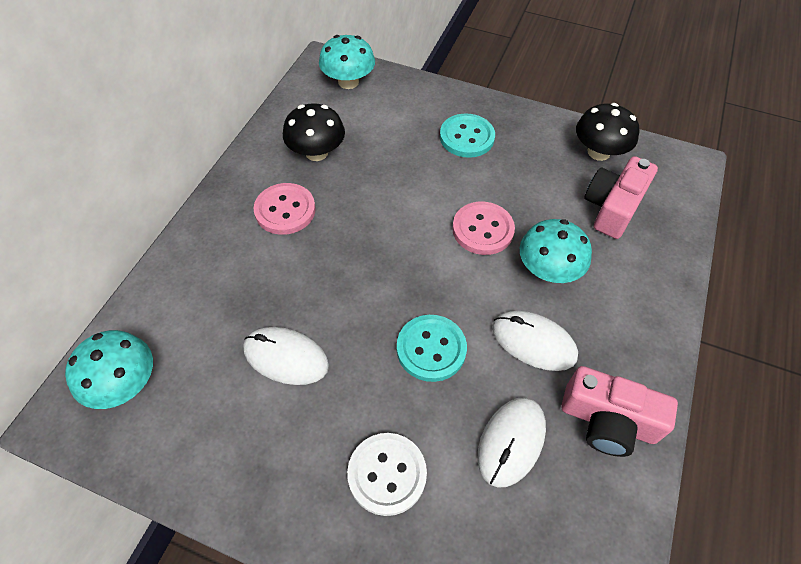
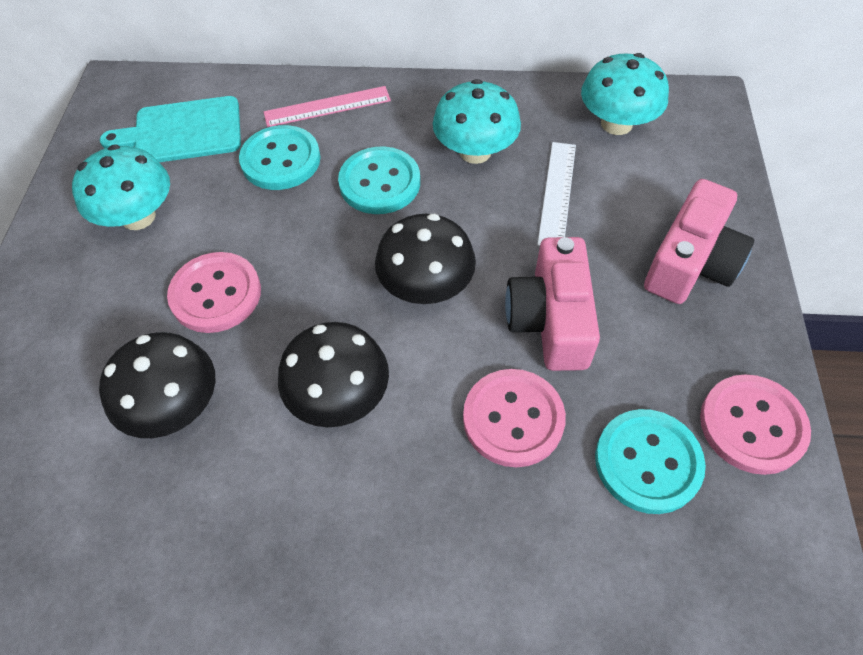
black mushroom: [283,103,345,161] [576,103,639,161] = 2 -> [99,332,216,438] [278,322,389,427] [375,214,476,304] = 3
pink button: [254,183,316,235] [452,202,515,255] = 2 -> [167,252,261,333] [463,369,566,467] [700,374,811,475] = 3
pink ruler: none = 0 -> [264,86,391,127] = 1
turquoise button: [397,315,467,382] [440,113,495,158] = 2 -> [239,125,321,190] [338,147,420,214] [595,409,706,514] = 3
turquoise cutting board: none = 0 -> [100,96,241,162] = 1
white button: [347,433,427,516] = 1 -> none = 0
white mouse: [243,327,329,385] [477,397,546,488] [492,311,578,371] = 3 -> none = 0
white ruler: none = 0 -> [537,142,576,246] = 1

